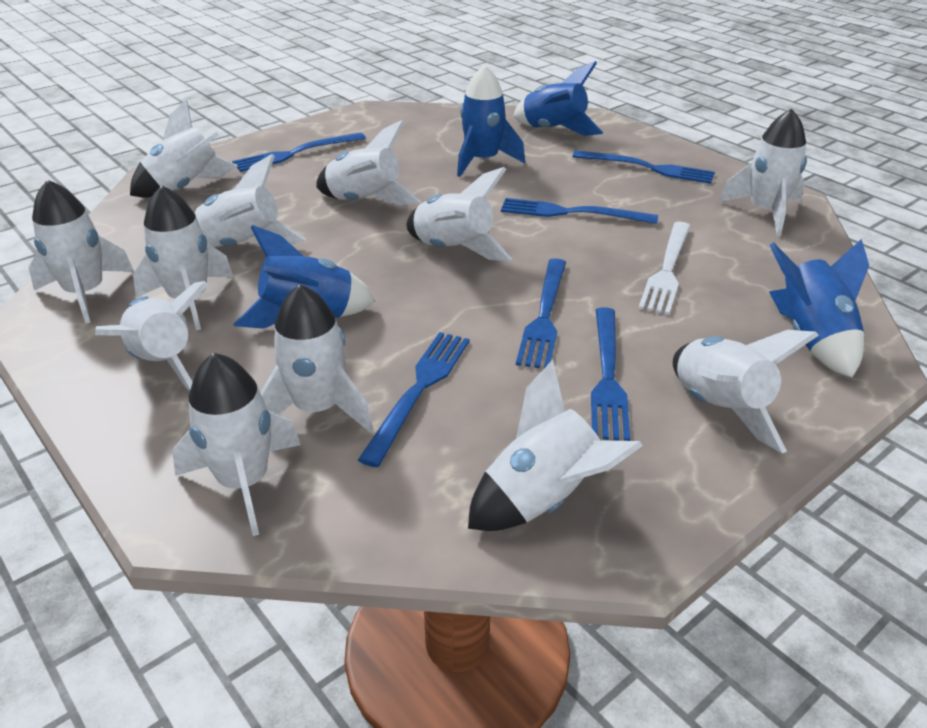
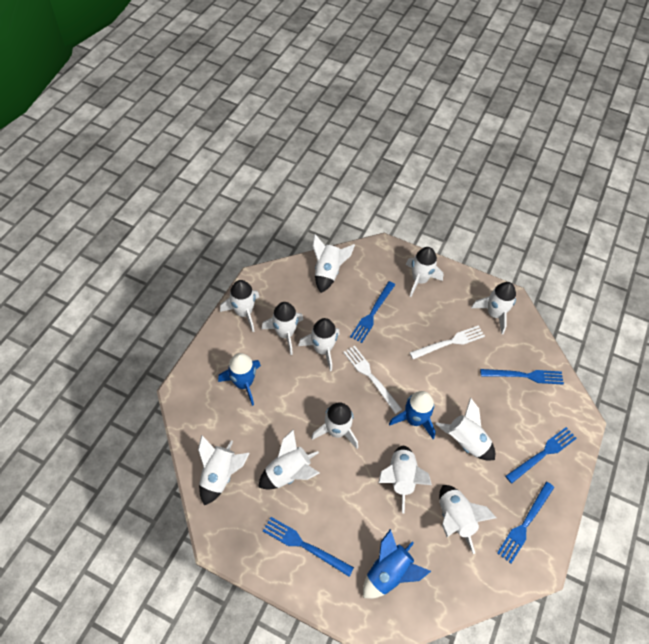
blue fork: [232,132,366,172] [358,332,469,467] [501,198,658,224] [516,258,566,368] [572,150,715,184] [591,307,630,441] = 6 -> [263,517,354,577] [350,281,395,343] [480,369,564,385] [497,482,554,564] [505,427,577,484] = 5
blue rocket: [234,225,375,328] [457,65,525,177] [514,61,604,136] [769,239,869,378] = 4 -> [218,353,261,406] [363,529,431,599] [389,391,436,439] = 3
white fork: [638,222,690,315] = 1 -> [343,345,402,414] [409,326,485,359] = 2

